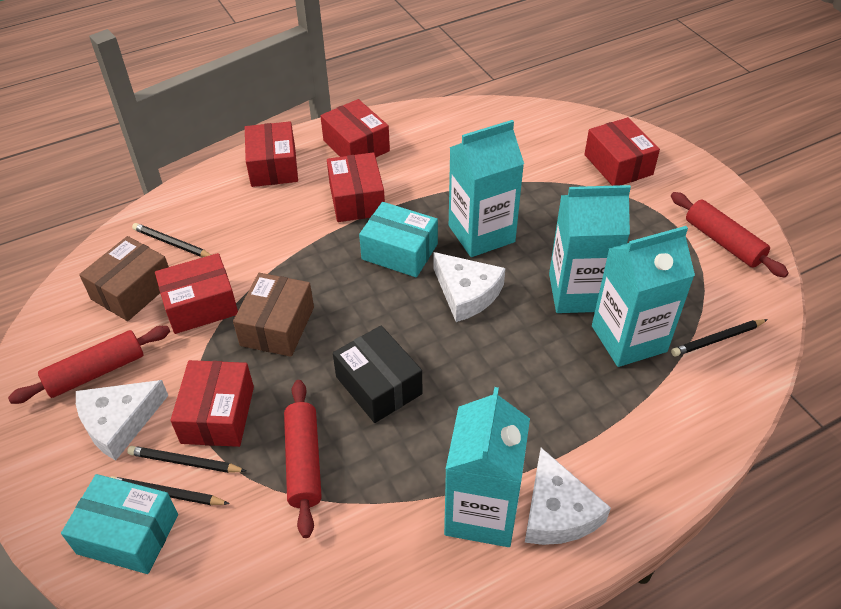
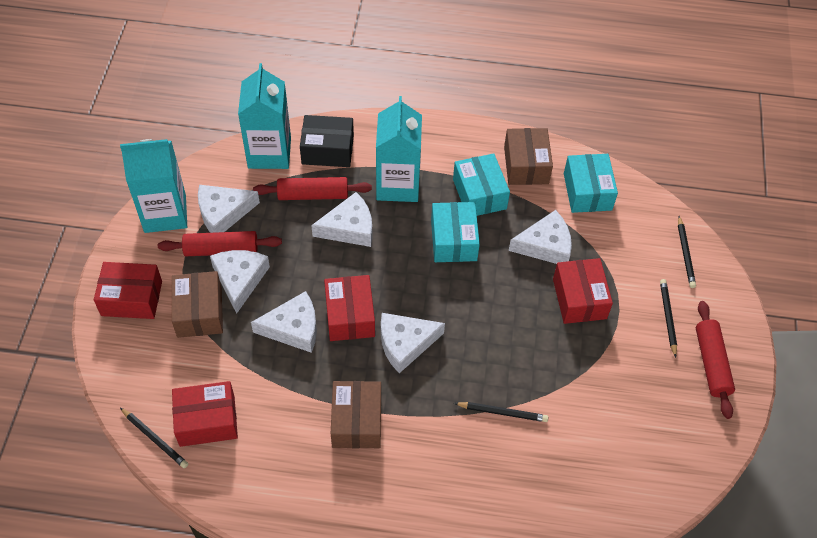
brown box: [79,236,169,321] [233,273,314,357] = 2 -> [172,271,223,338] [331,381,381,449] [504,128,553,185] = 3
red box: [155,253,238,334] [170,360,254,447] [245,121,298,187] [320,99,390,157] [327,152,385,222] [584,117,660,186] = 6 -> [94,262,162,319] [172,381,238,447] [324,275,375,341] [553,258,613,324] = 4
turquoise box: [61,474,178,574] [359,202,438,277] = 2 -> [431,202,480,262] [453,153,510,216] [564,154,618,213] = 3
turquoise carton: [444,387,530,547] [449,120,524,257] [549,185,631,313] [592,226,695,367] = 4 -> [120,139,187,233] [238,63,291,169] [376,96,422,202] = 3
white cheese: [76,380,168,461] [433,252,505,322] [525,448,611,545] = 3 -> [198,185,260,233] [210,250,270,314] [251,291,317,353] [311,192,372,247] [381,313,445,373] [509,210,572,264] = 6

